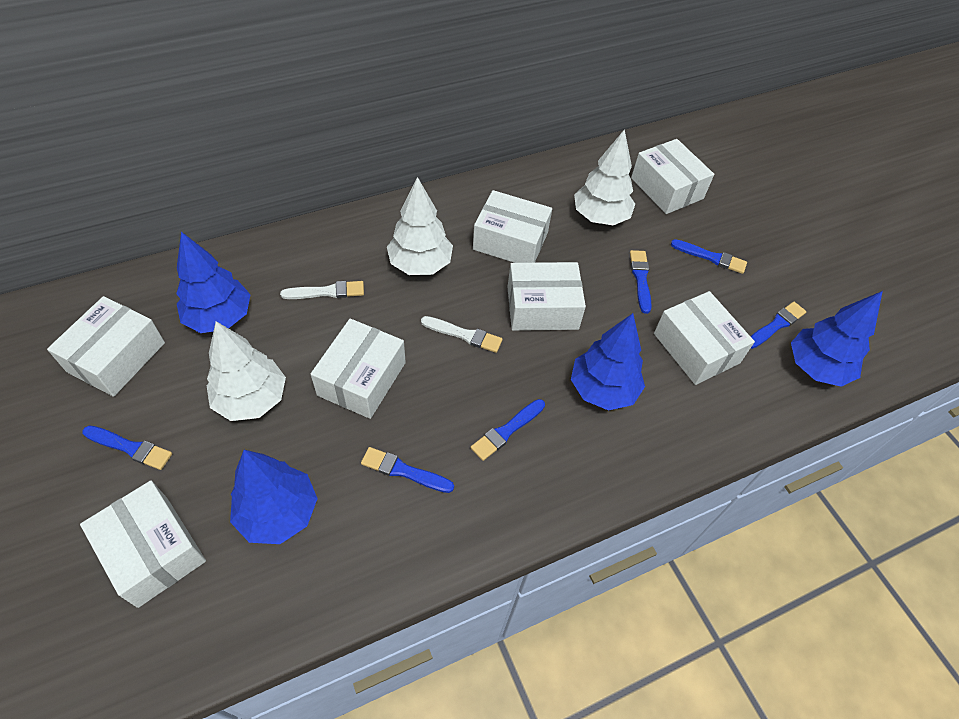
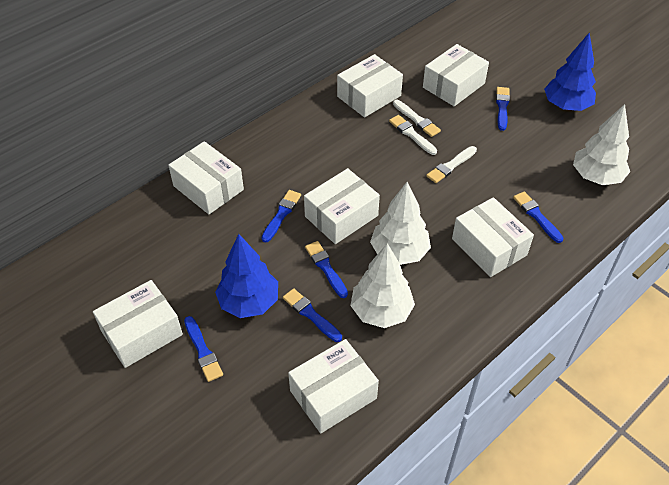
blue tree: [176,232,251,333] [230,450,318,544] [571,313,645,410] [791,291,883,387] = 4 -> [215,234,278,318] [544,33,596,111] = 2
white brush: [280,281,364,299] [421,316,503,353] = 2 -> [389,115,437,155] [393,100,441,137] [426,146,477,183] = 3

